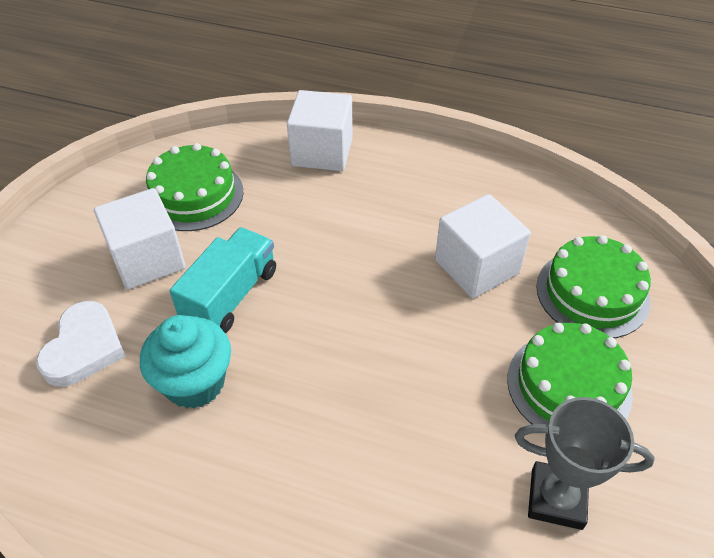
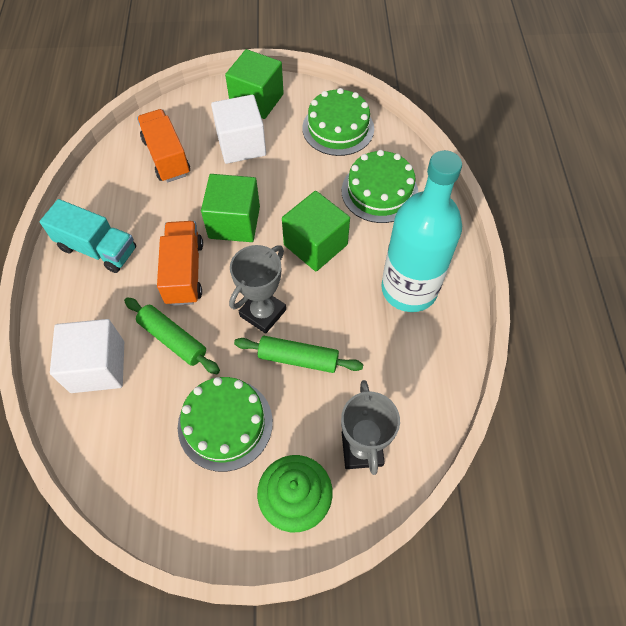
green cube: none = 0 -> [201,174,260,242] [225,49,284,119] [282,191,350,271] = 3
green cupcake: none = 0 -> [257,455,333,532] = 1
green rolling pin: none = 0 -> [124,297,220,374] [234,336,364,373] = 2
grey trophy: [515,397,655,530] = 1 -> [229,245,286,334] [341,380,400,475] = 2
orange truck: none = 0 -> [137,109,190,182] [157,221,203,306] = 2
turquoise bottle: none = 0 -> [381,150,462,312] = 1
turquoise cupcake: [140,315,231,409] = 1 -> none = 0
white cube: [94,188,186,290] [287,90,353,171] [435,194,531,298] = 3 -> [50,319,124,393] [211,95,266,164] = 2
white heart: [36,301,126,387] = 1 -> none = 0

